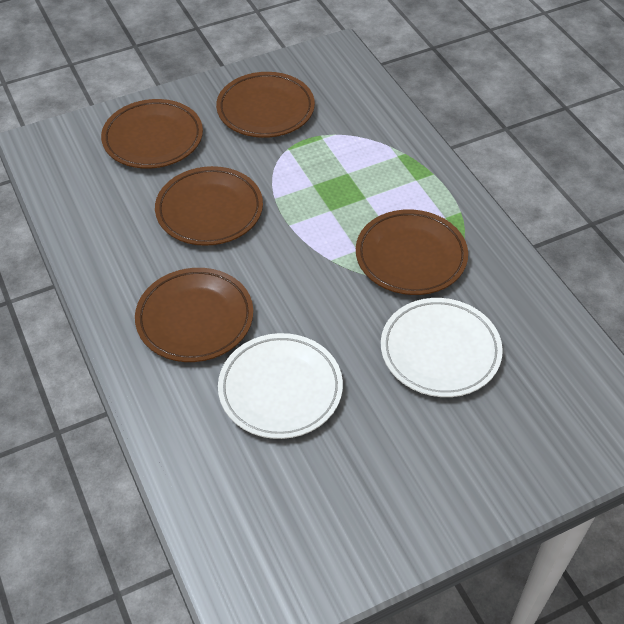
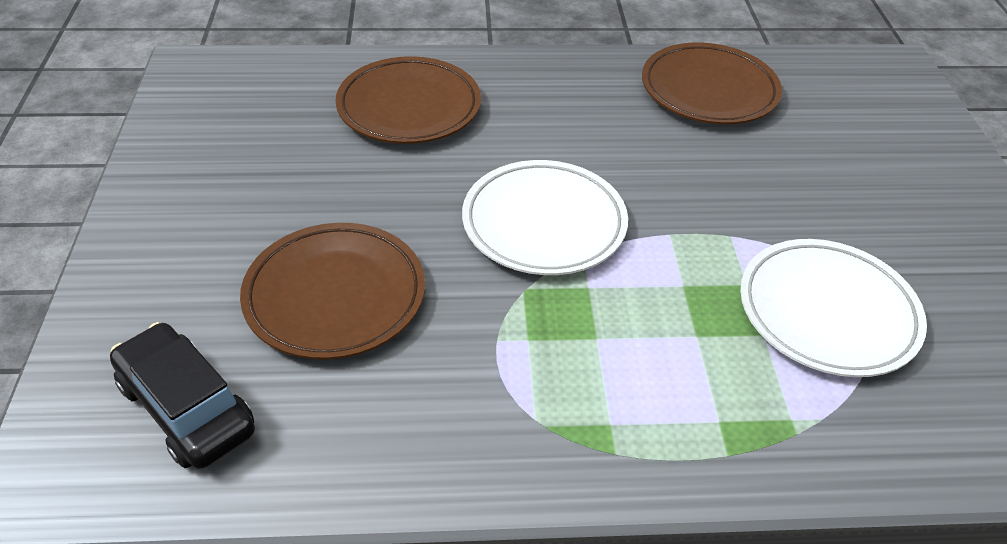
black car: none = 0 -> [110,322,255,469] = 1
brown plate: [101,99,203,169] [135,268,253,362] [155,166,263,246] [216,72,315,138] [356,209,468,295] = 5 -> [240,223,425,360] [336,56,481,144] [642,42,782,124] = 3

